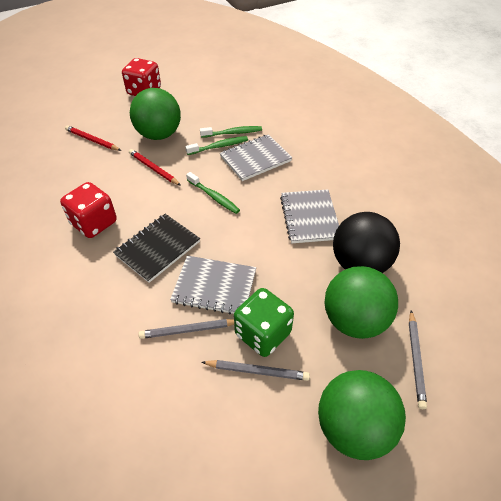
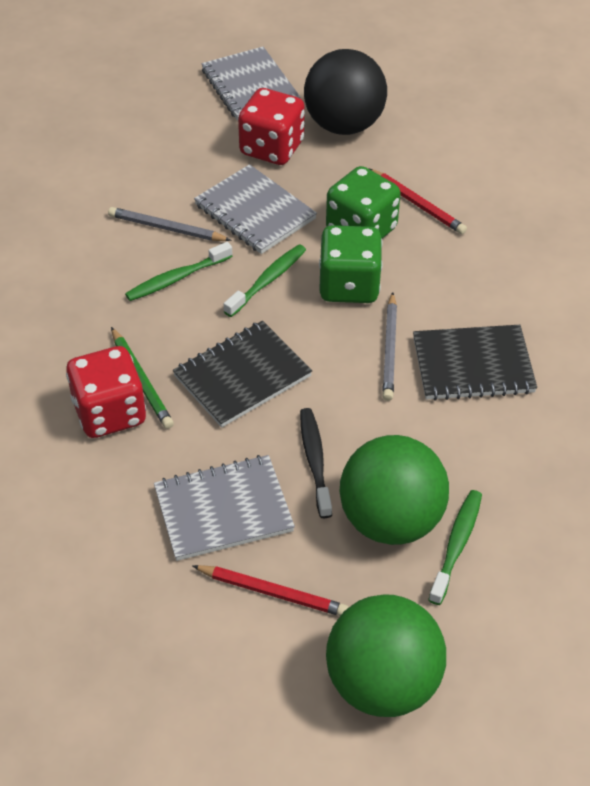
black notebook: [113,214,200,283] = 1 -> [173,321,312,428] [413,325,537,401] = 2
black toothbrush: none = 0 -> [300,408,332,518] = 1
green ball: [130,88,181,140] [318,370,406,460] [324,266,398,339] = 3 -> [326,594,446,717] [340,435,449,545] = 2
green dice: [234,288,294,357] = 1 -> [319,225,383,303] [326,166,401,239] = 2
green pencil: none = 0 -> [111,327,174,429] = 1
grey pencil: [138,319,234,339] [202,360,310,381] [409,310,427,409] = 3 -> [108,207,232,241] [382,292,397,401] = 2

